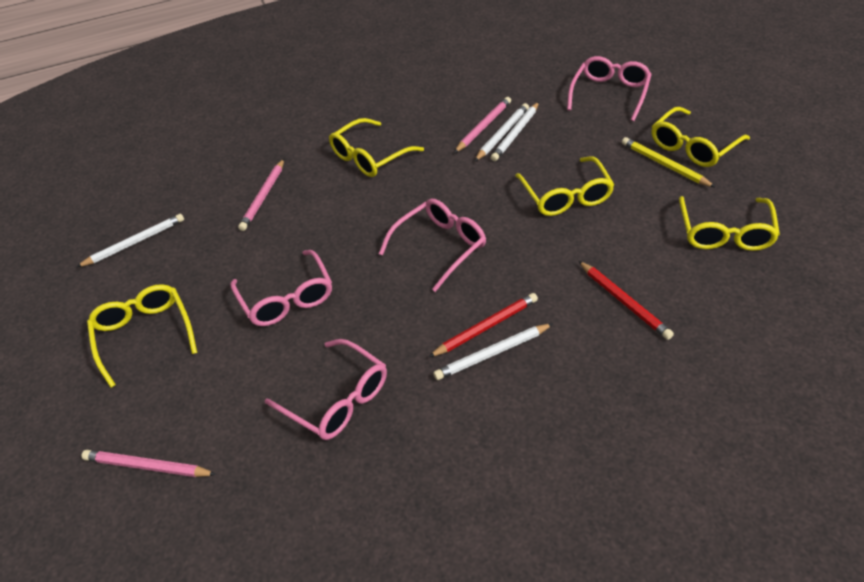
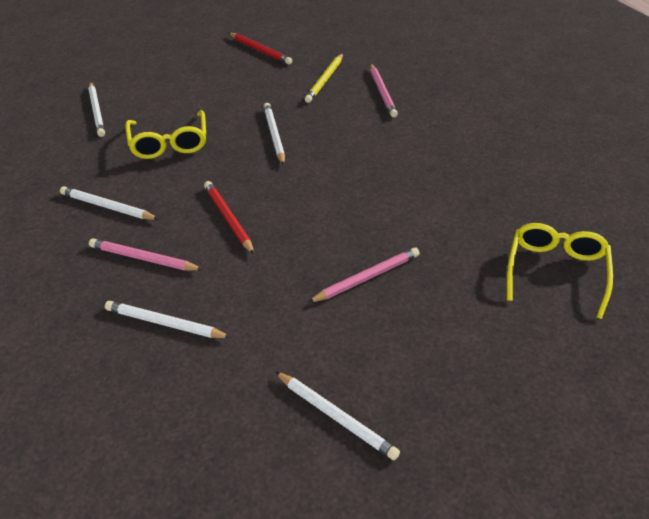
pink glasses: [230,250,332,326] [265,339,387,440] [379,198,486,292] [567,56,652,121] = 4 -> none = 0
white pencil: [77,214,184,267] [433,323,553,380] [474,103,529,162] [491,102,539,161] = 4 -> [60,186,159,220] [88,82,105,137] [105,301,232,338] [263,103,285,165] [275,371,400,460] = 5
yellow glasses: [87,284,197,388] [329,118,424,177] [515,156,614,216] [652,107,750,167] [679,196,780,251] = 5 -> [125,110,206,159] [507,223,613,319] = 2

